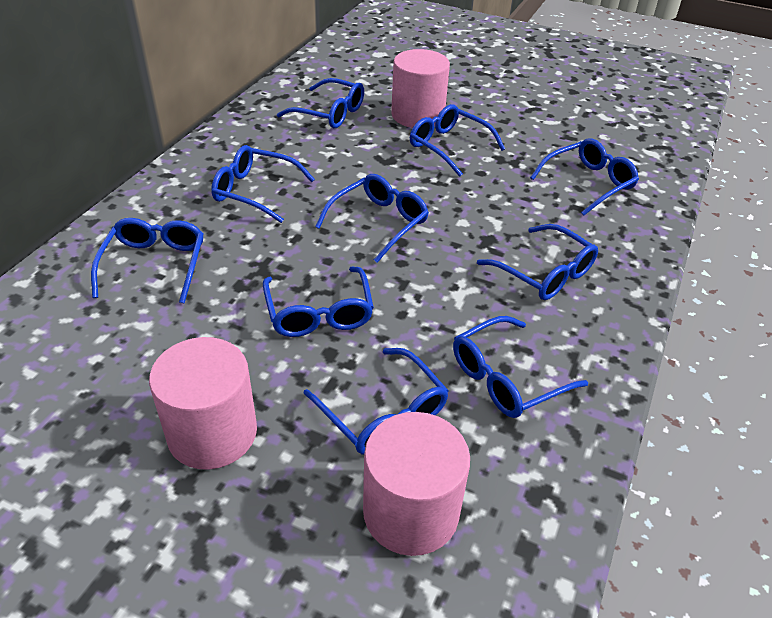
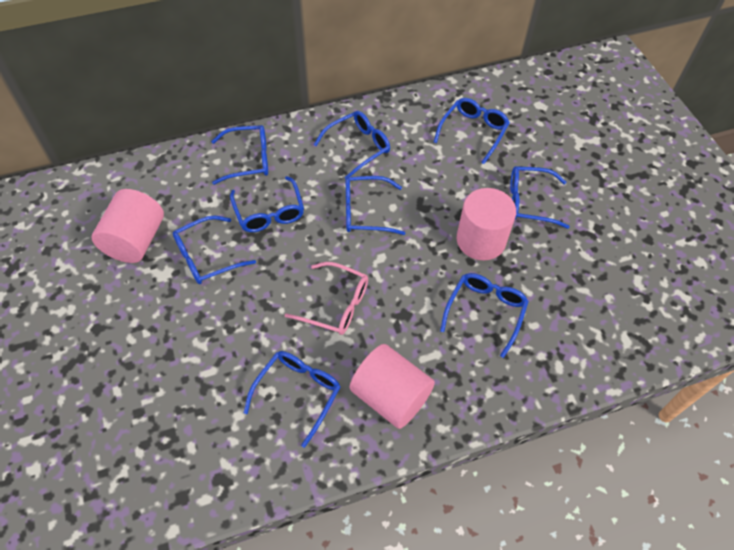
blue glasses: [91,218,204,303] [211,145,315,223] [263,267,374,337] [277,78,364,128] [303,348,449,455] [315,174,429,263] [410,104,505,177] [453,316,588,418] [477,224,598,300] [530,138,639,216] = 10 -> [173,216,256,284] [211,125,268,185] [230,176,304,232] [243,351,340,448] [314,111,390,179] [346,176,406,235] [434,98,510,164] [440,273,529,358] [510,166,569,229] = 9
pink glasses: none = 0 -> [285,262,368,335] = 1

